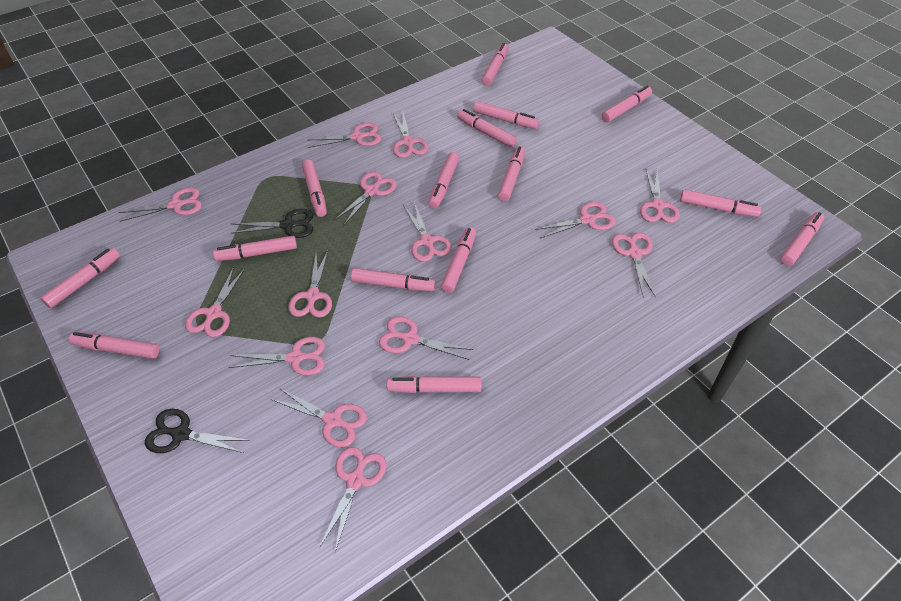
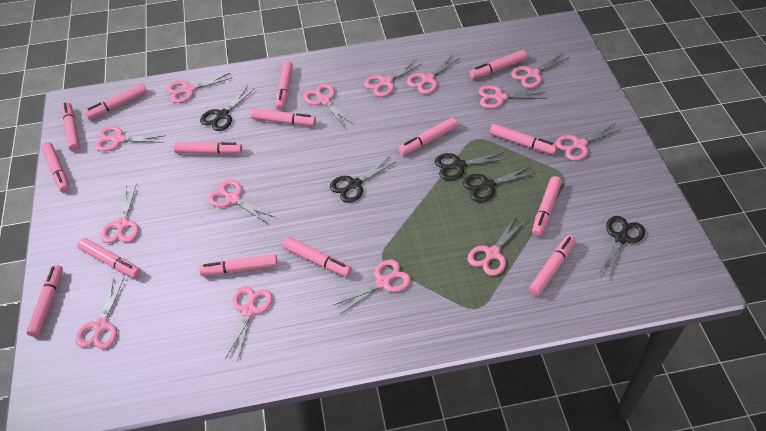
black scissors: [145,409,250,453] [231,209,313,238] = 2 -> [200,86,255,131] [330,156,395,203] [435,152,508,180] [463,166,535,202] [598,216,645,280] = 5

